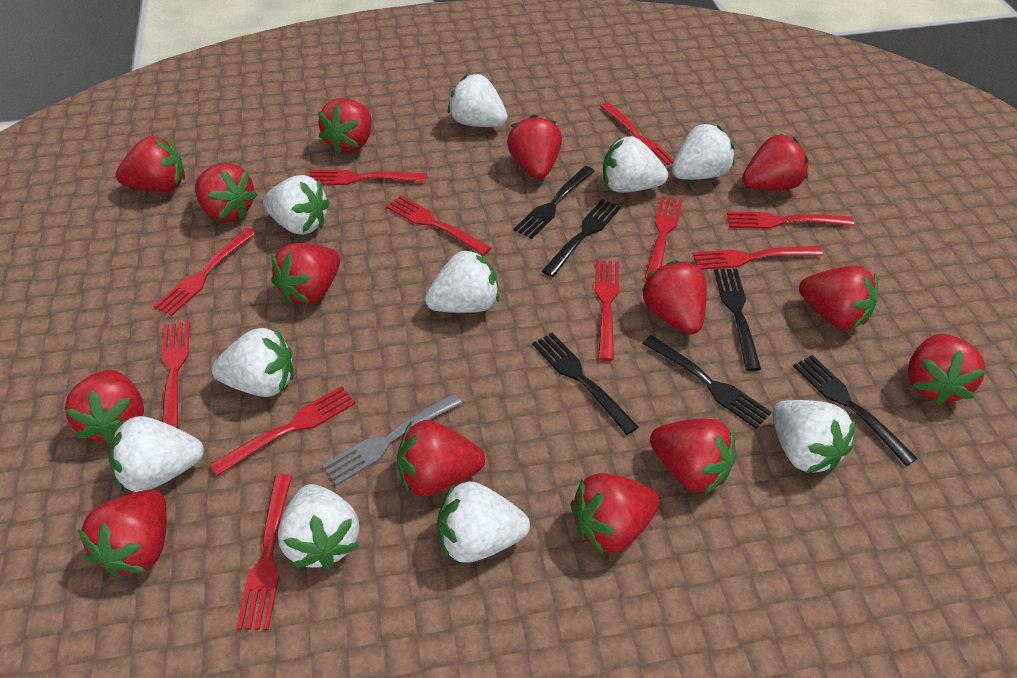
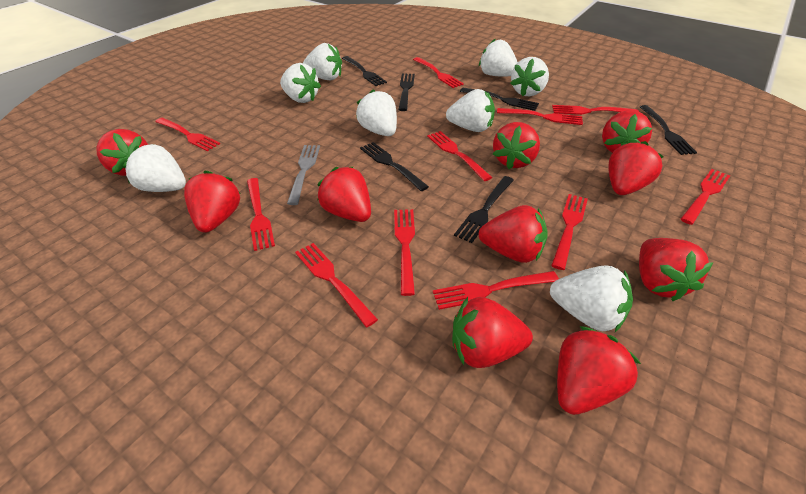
red strawberry: [65,370,144,444] [77,489,167,578] [115,136,185,192] [195,163,258,222] [271,243,340,305] [318,98,372,154] [397,420,485,496] [507,114,562,179] [570,473,660,555] [641,260,707,335] [650,418,736,495] [742,134,809,190] [799,265,878,330] [908,334,986,405] = 14 -> [96,129,148,176] [184,171,241,233] [317,167,371,222] [452,297,533,368] [479,205,548,263] [493,122,540,169] [557,326,641,415] [602,111,652,153] [608,141,664,195] [639,238,714,301] = 10
white strawberry: [109,416,204,492] [212,328,293,397] [263,175,330,235] [278,484,359,570] [425,248,499,313] [437,481,530,563] [448,74,508,127] [603,136,668,193] [671,123,735,180] [772,400,856,473] = 10 -> [123,144,186,192] [280,63,321,103] [303,43,342,80] [356,89,397,136] [446,89,495,132] [479,38,518,77] [510,57,549,96] [550,265,633,332] = 8

